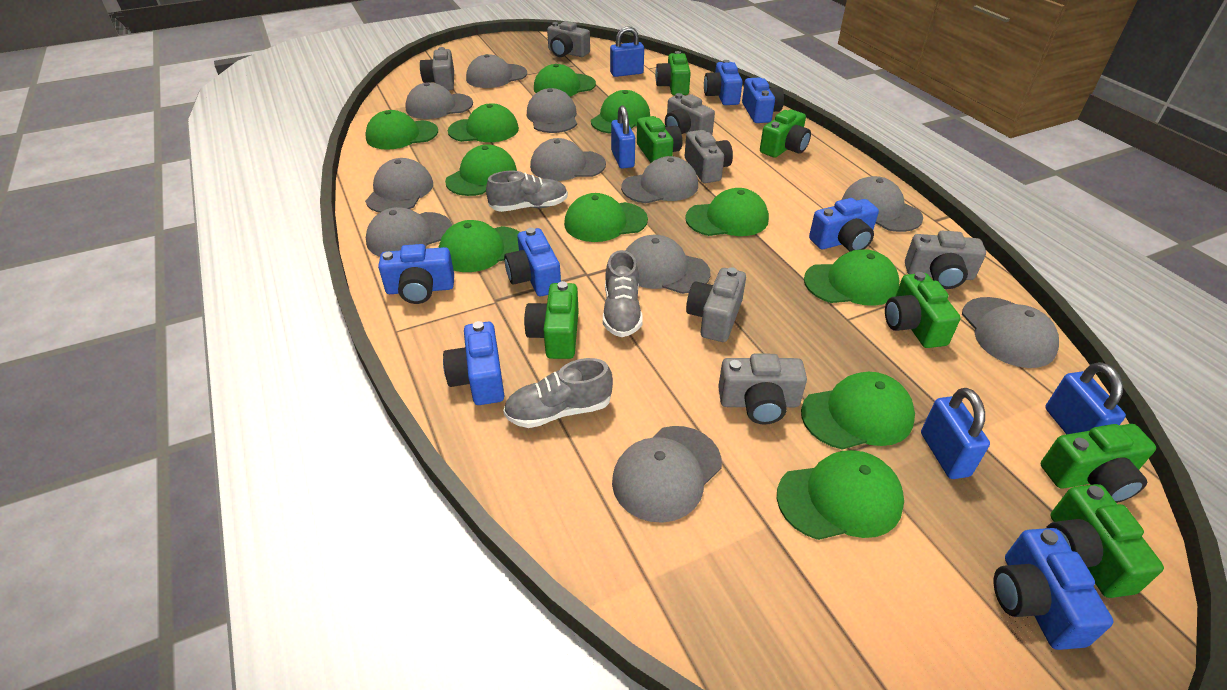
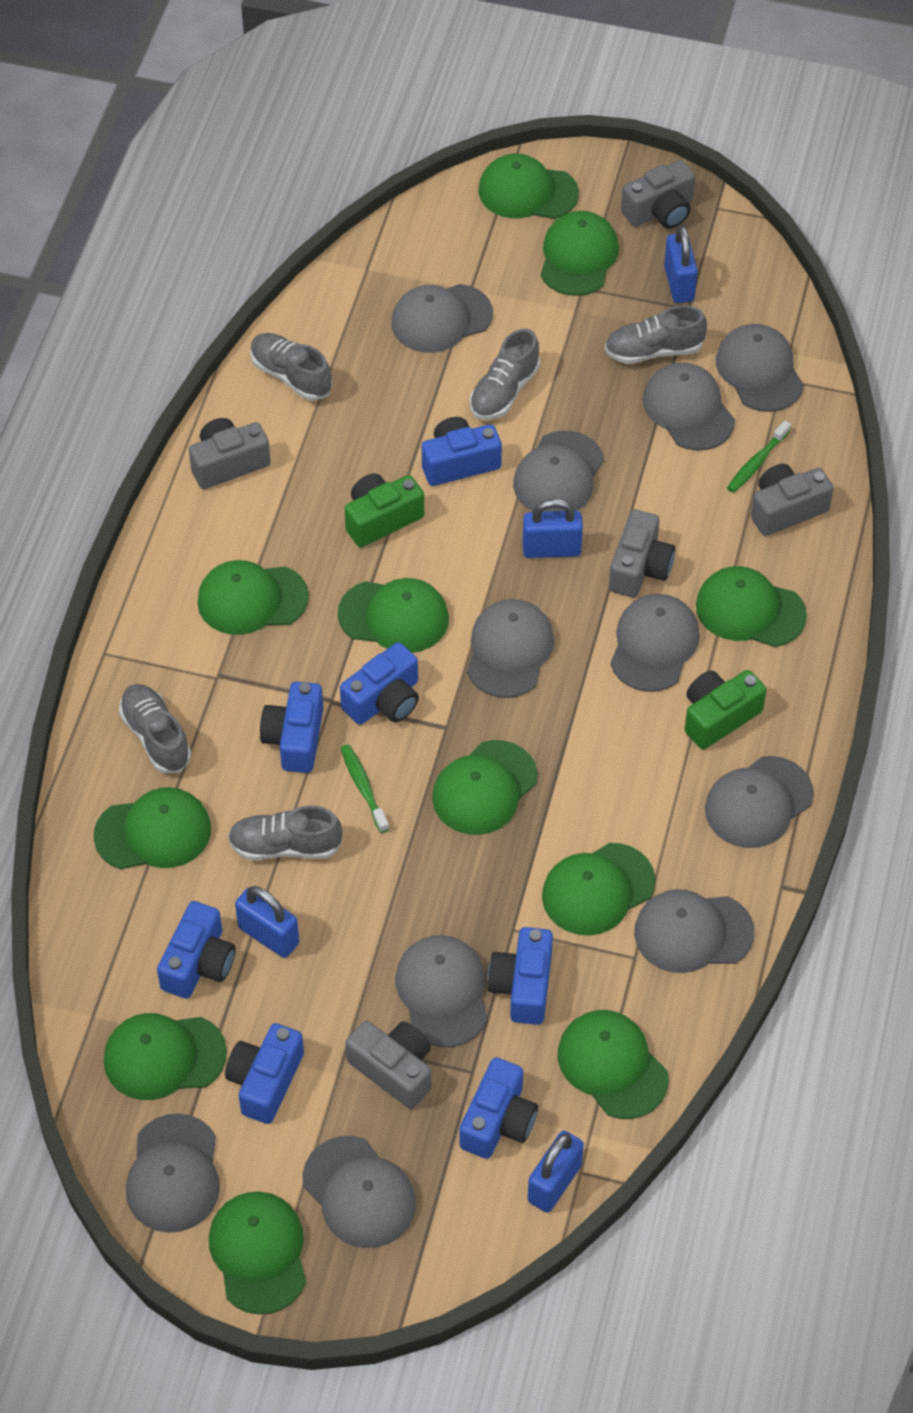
green camera: [524,281,579,359] [637,116,682,163] [655,51,691,95] [760,109,811,158] [885,272,961,348] [1041,424,1156,503] [1046,484,1164,598] = 7 -> [345,473,424,547] [685,670,766,749] = 2
green toothbrush: none = 0 -> [341,744,389,833] [727,420,791,493] = 2
grey camera: [420,47,454,90] [547,21,590,57] [665,93,715,135] [685,130,733,183] [686,267,746,342] [718,354,807,425] [905,231,986,289] = 7 -> [189,418,271,489] [346,1021,431,1109] [609,509,675,597] [621,160,695,229] [751,464,833,536] = 5
grey shoe: [486,171,568,212] [503,358,613,428] [603,250,643,337] = 3 -> [119,684,191,773] [228,805,342,860] [250,333,332,401] [470,328,540,420] [605,305,707,364] = 5

